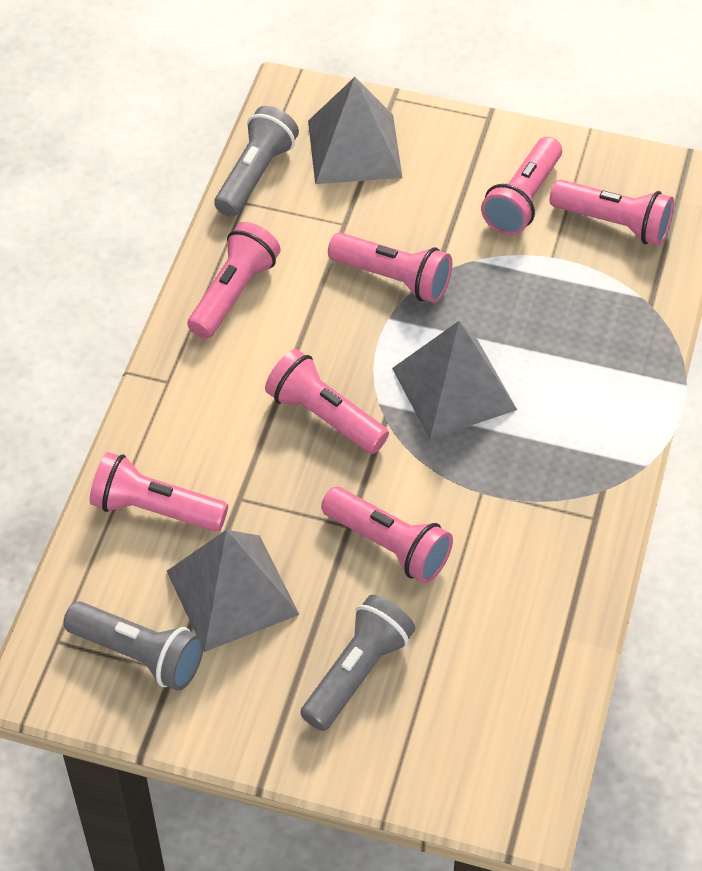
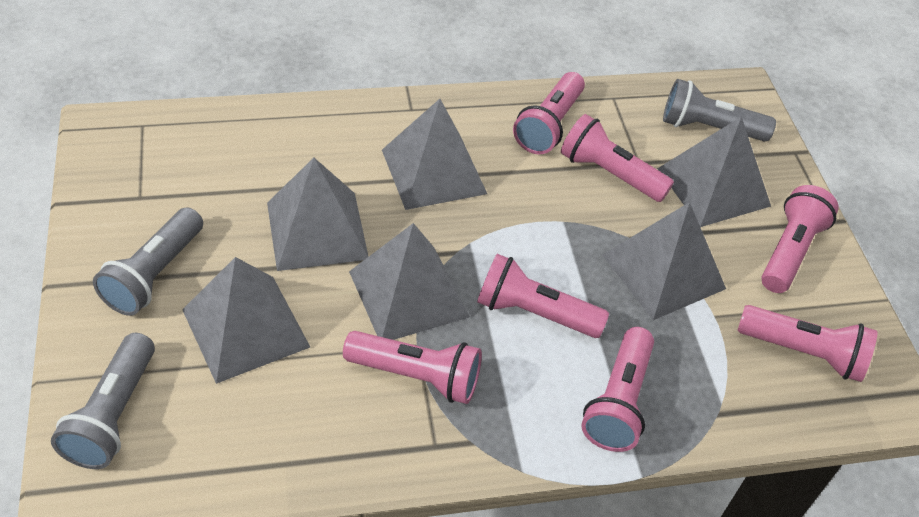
grey pyramid: [167,530,300,652] [308,77,403,184] [392,321,517,439] = 3 -> [182,257,310,384] [267,158,369,271] [349,223,470,340] [382,99,487,210] [602,202,726,320] [657,116,771,227] = 6

